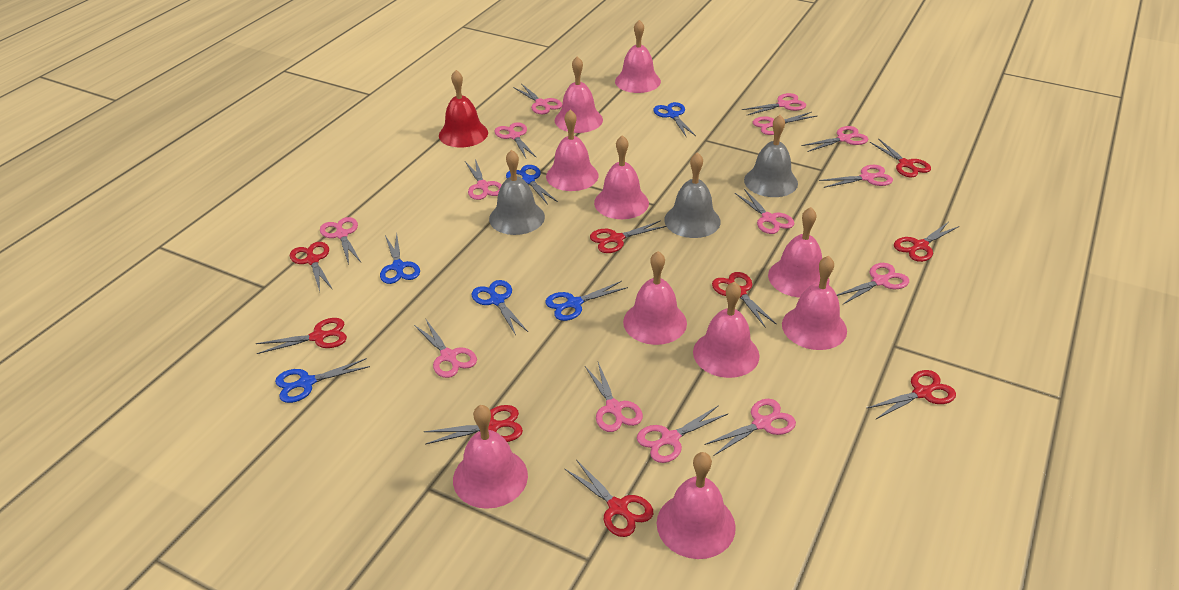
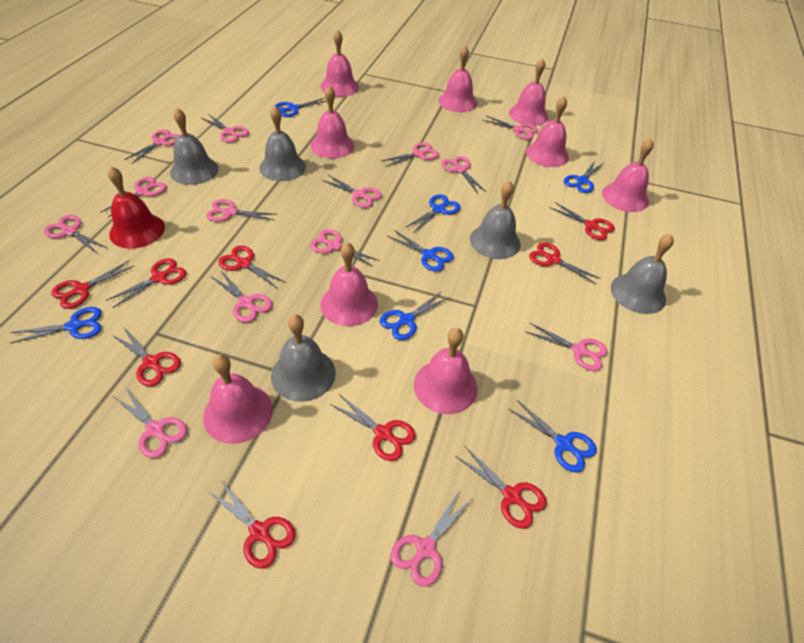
blue scissors: [275,358,370,403] [380,234,420,284] [472,280,528,335] [506,165,558,205] [545,281,628,321] [653,102,696,138] = 6 -> [10,307,102,343] [275,98,327,117] [379,291,450,340] [387,230,454,271] [406,194,460,233] [509,400,597,472] [564,161,604,193] = 7
grey bell: [489,150,545,235] [664,152,721,238] [744,115,798,197] = 3 -> [170,108,219,185] [259,106,306,181] [271,314,336,402] [470,180,521,259] [611,234,674,314] = 5
pink bell: [453,405,528,509] [546,109,598,191] [555,56,603,133] [594,135,649,219] [615,20,661,93] [623,251,687,345] [657,452,736,559] [693,282,759,378] [768,207,830,298] [782,256,847,350] = 10 -> [203,354,273,444] [310,85,354,158] [320,30,359,97] [320,242,378,326] [414,328,477,414] [439,45,477,112] [509,58,548,126] [526,96,569,167] [602,138,654,212] = 9

